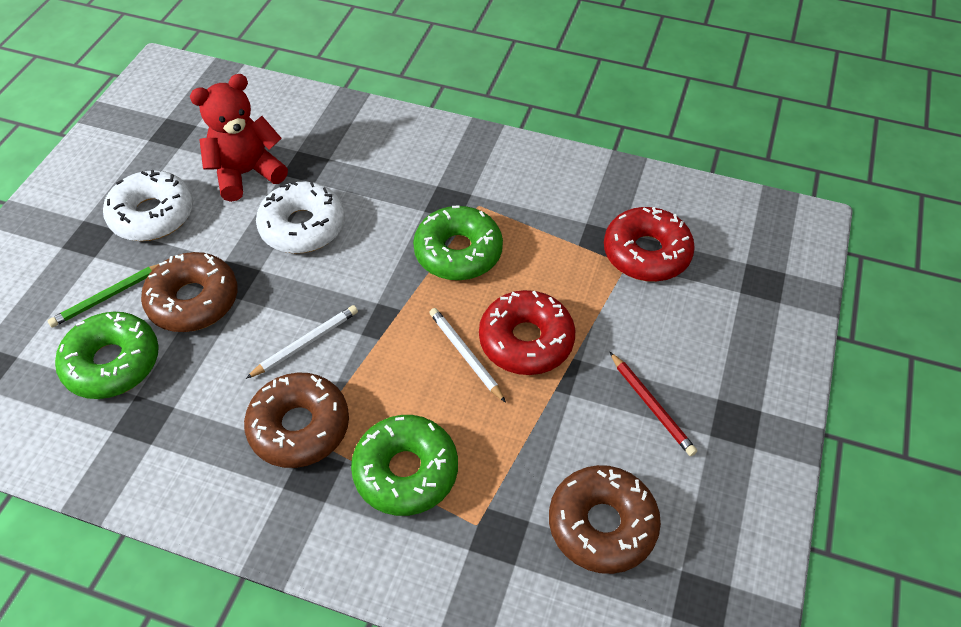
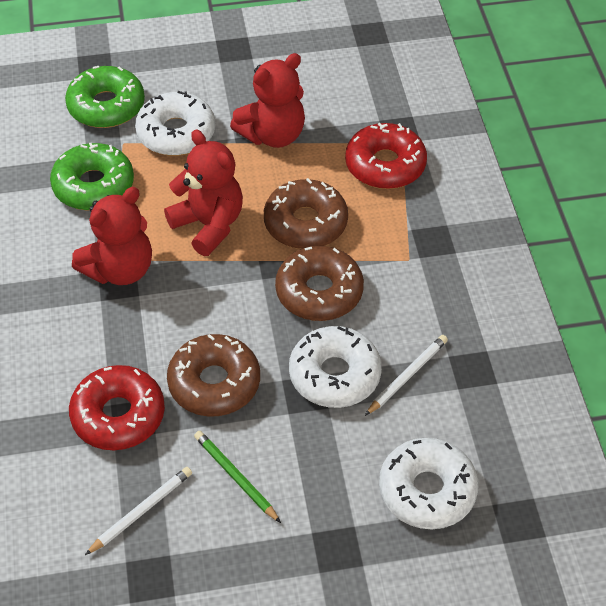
green donut: [55,312,159,399] [351,415,458,516] [413,206,503,281] = 3 -> [50,143,134,210] [65,66,145,128] = 2
red pencil: [610,352,697,456] = 1 -> none = 0
red teddy bear: [190,74,288,202] = 1 -> [72,187,152,285] [164,129,243,256] [230,53,305,148] = 3
white donut: [103,170,193,241] [256,181,345,253] = 2 -> [135,91,215,156] [289,326,382,408] [379,438,478,529] = 3

